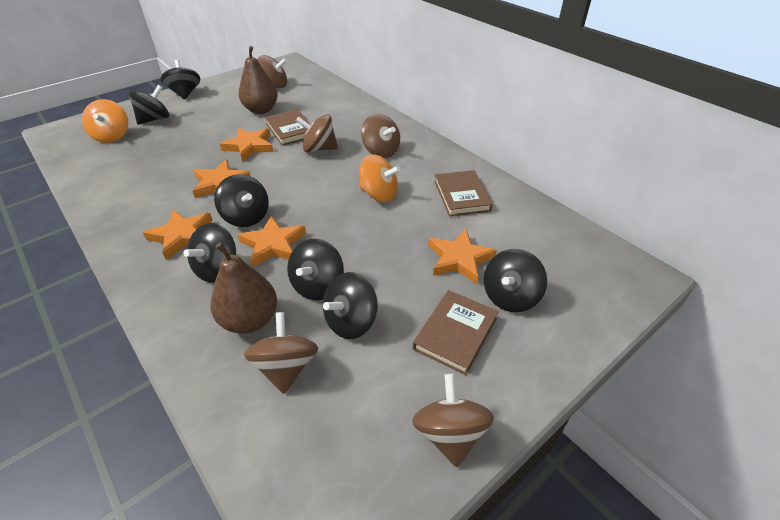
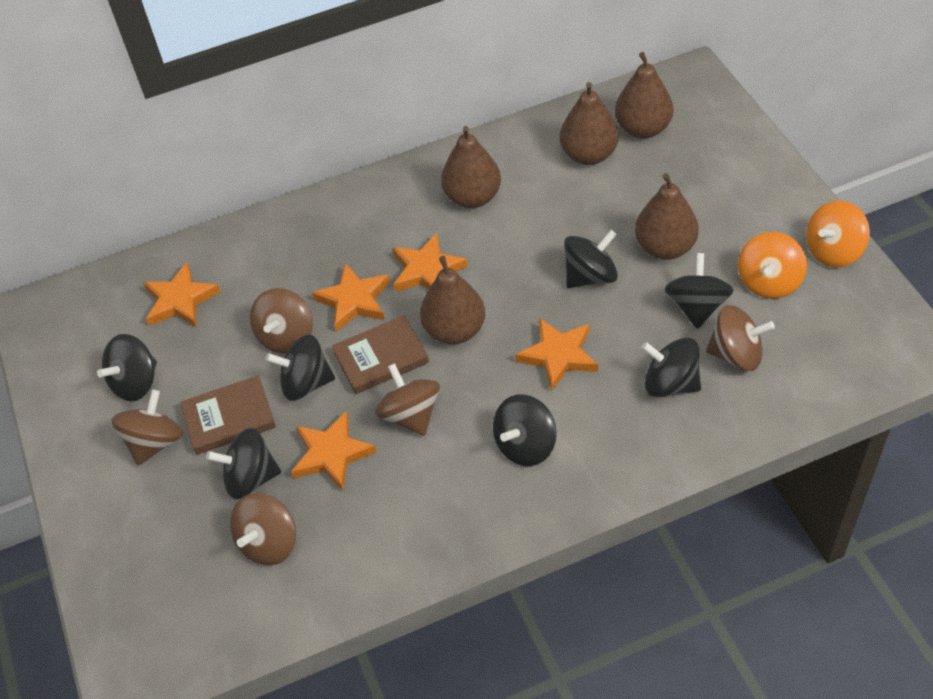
brown book: [265,109,311,146] [413,290,499,375] [434,170,493,216] = 3 -> [180,376,276,455] [332,315,429,394] = 2
brown pear: [210,242,277,334] [239,46,278,114] = 2 -> [420,256,485,344] [441,126,501,208] [560,82,619,165] [615,52,673,139] [635,173,699,260] = 5

